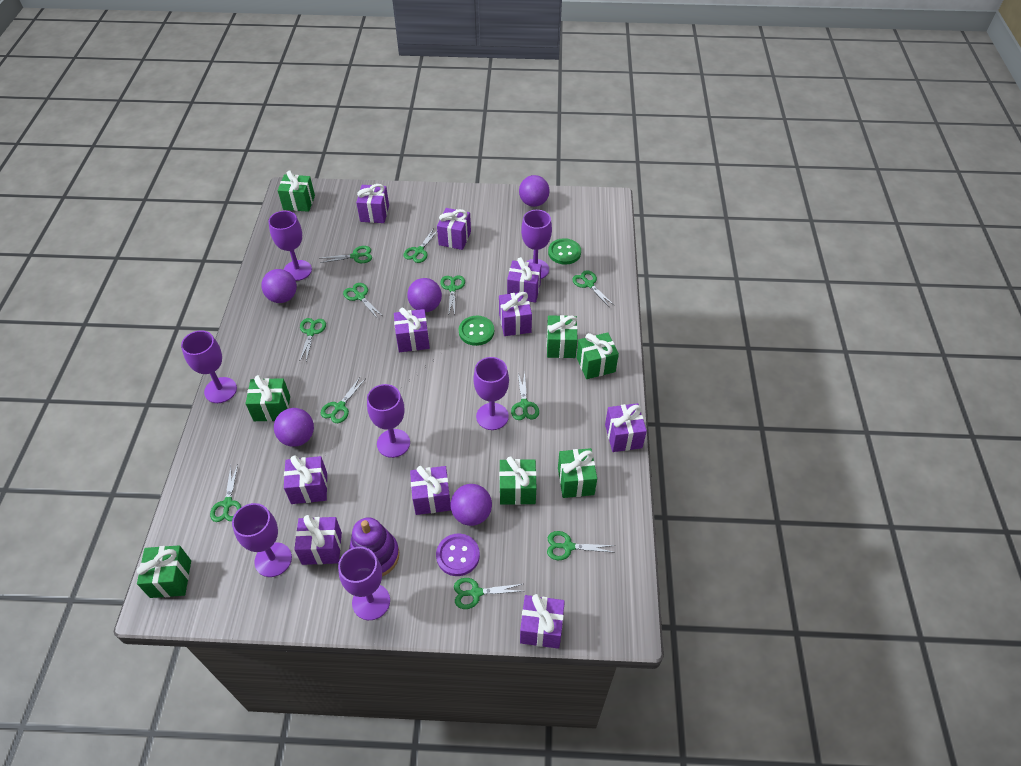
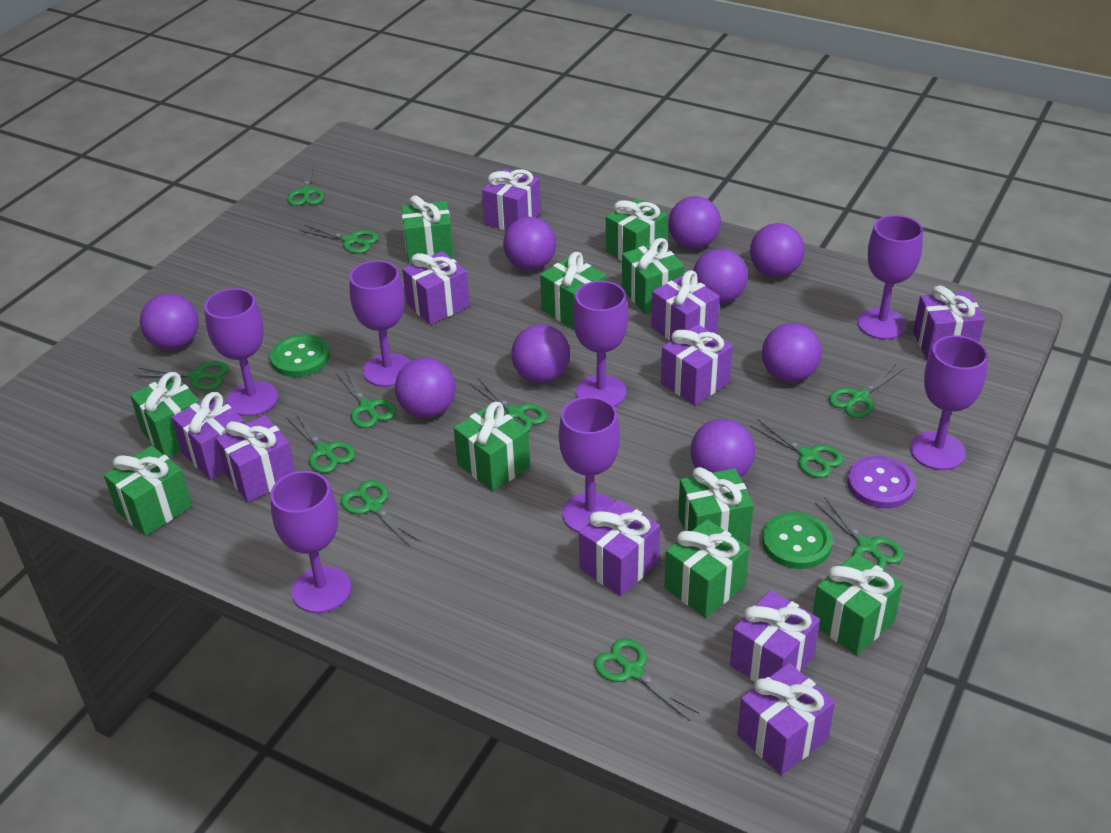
green gift: [137,545,191,598] [246,375,290,421] [278,171,315,212] [499,456,537,505] [547,315,578,358] [558,448,597,498] [577,332,619,379] = 7 -> [104,446,192,536] [130,372,200,457] [401,195,454,264] [454,402,530,491] [540,252,606,330] [606,198,668,261] [622,238,684,314] [665,519,749,618] [678,467,754,544] [813,553,903,655] = 10
purple ball: [261,269,297,303] [274,408,314,447] [407,278,442,312] [451,484,492,526] [519,175,550,207] = 5 -> [140,293,199,350] [395,358,456,418] [503,217,556,270] [511,324,570,383] [668,196,721,249] [690,419,755,478] [693,249,748,304] [750,223,805,277] [762,323,822,382] = 9
purple stacking toy: [349,517,399,577] = 1 -> none = 0

